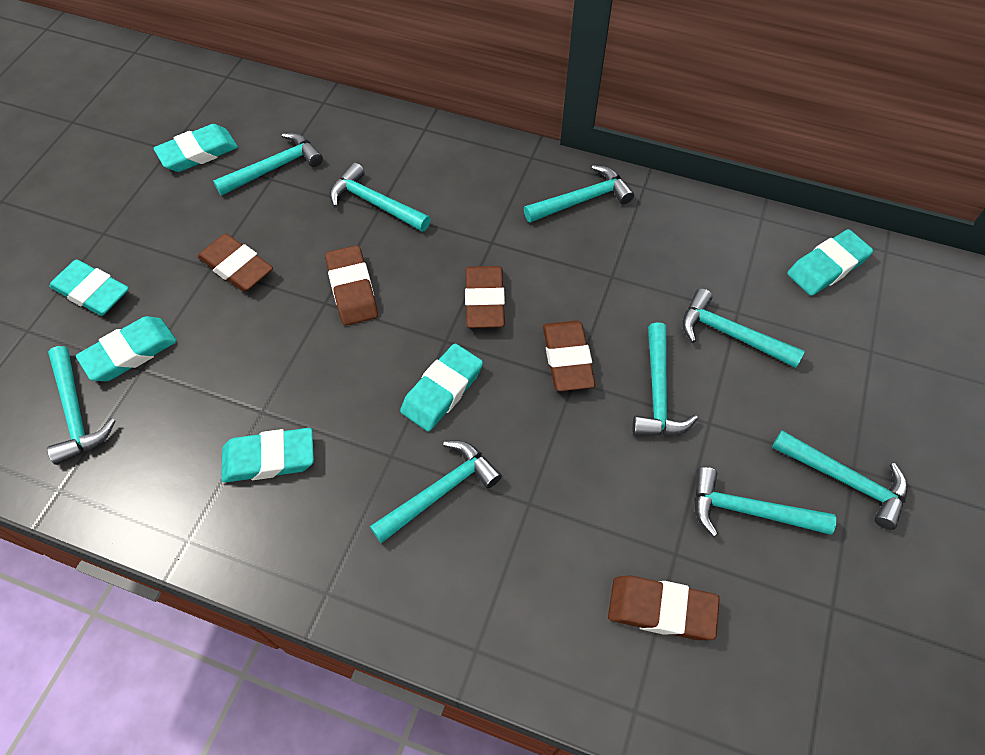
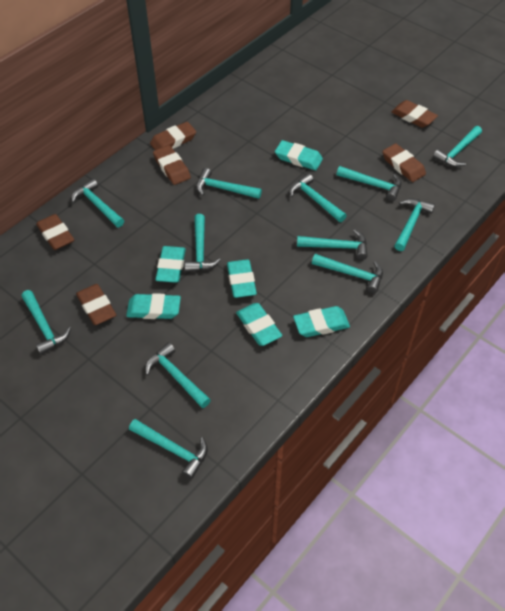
brown eraser: [197,233,273,292] [325,245,378,326] [465,266,505,328] [543,321,595,391] [608,575,720,640] = 5 -> [36,214,74,250] [76,284,116,325] [150,122,196,150] [153,145,191,185] [382,144,426,182] [391,100,438,128] = 6
turquoise hammer: [47,346,115,465] [213,133,323,196] [330,162,431,232] [370,441,502,543] [524,165,634,223] [632,322,698,436] [682,288,805,368] [694,467,836,537] [772,430,908,530] = 9 -> [22,290,71,355] [71,179,124,227] [129,419,208,479] [145,343,211,408] [185,214,220,272] [196,168,262,199] [290,173,347,222] [297,230,367,260] [312,254,383,293] [337,166,401,201] [394,198,435,251] [433,126,482,167] = 12

